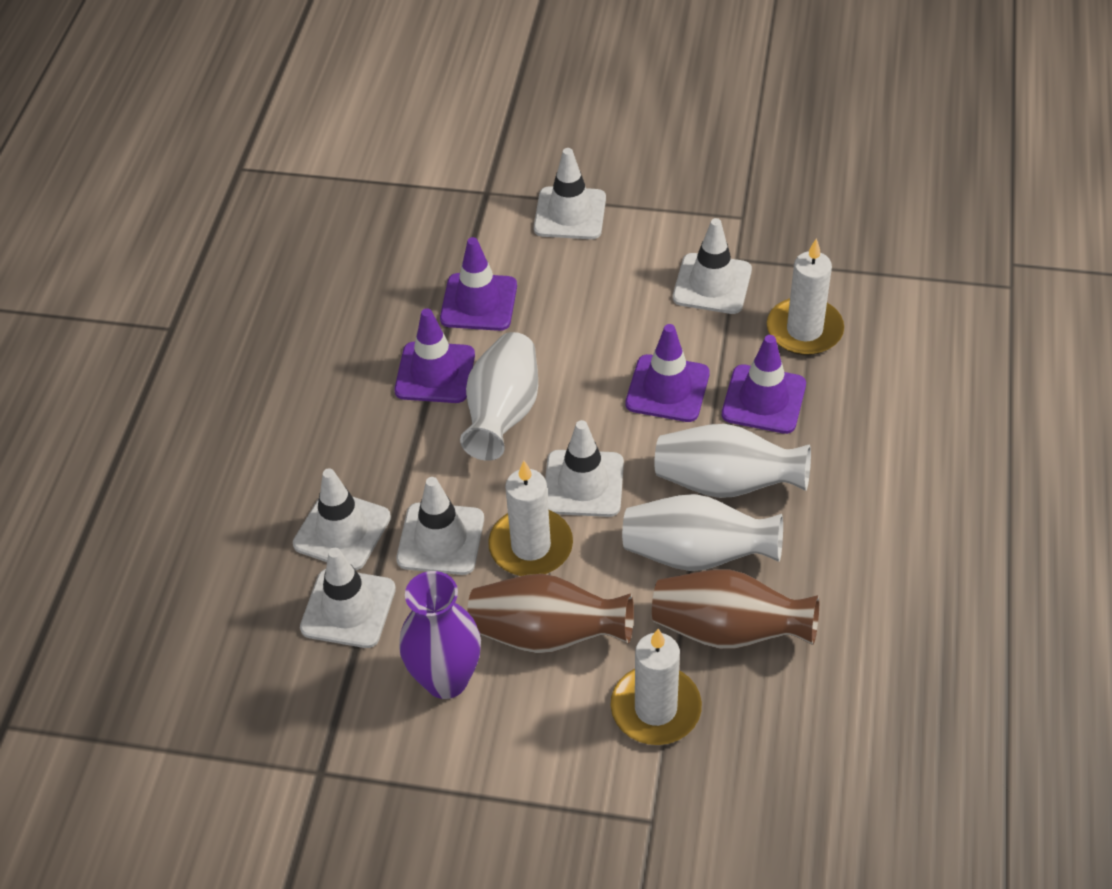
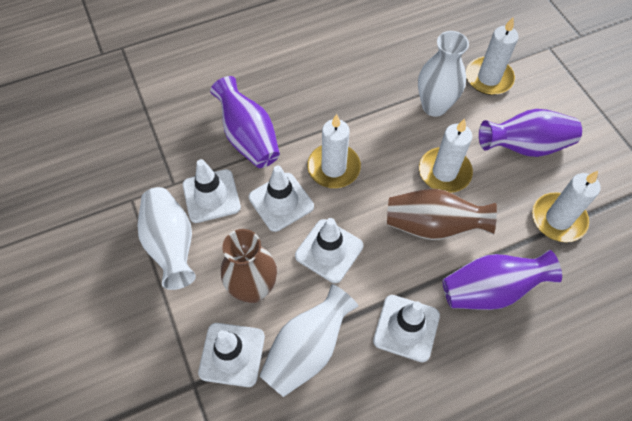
purple traffic cone: [394,308,475,403] [440,237,517,331] [626,324,710,422] [722,335,806,434] = 4 -> none = 0
purple vase: [399,571,481,699] = 1 -> [210,76,280,168] [442,250,562,310] [479,109,582,157] = 3
white candle: [488,461,573,576] [610,629,702,745] [767,238,844,355] = 3 -> [307,114,361,188] [419,119,473,193] [466,17,519,95] [532,171,601,242] = 4
white traffic cone: [293,468,391,570] [300,548,396,648] [396,477,484,575] [534,148,606,239] [545,420,624,517] [673,218,752,314] = 6 -> [183,159,241,223] [198,323,265,387] [249,166,314,232] [295,218,363,283] [373,295,440,362] = 5

